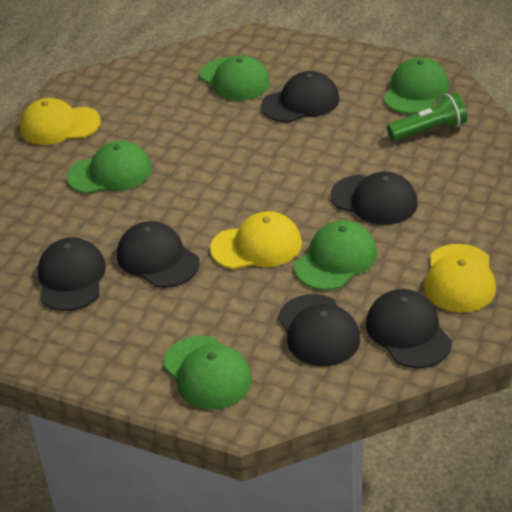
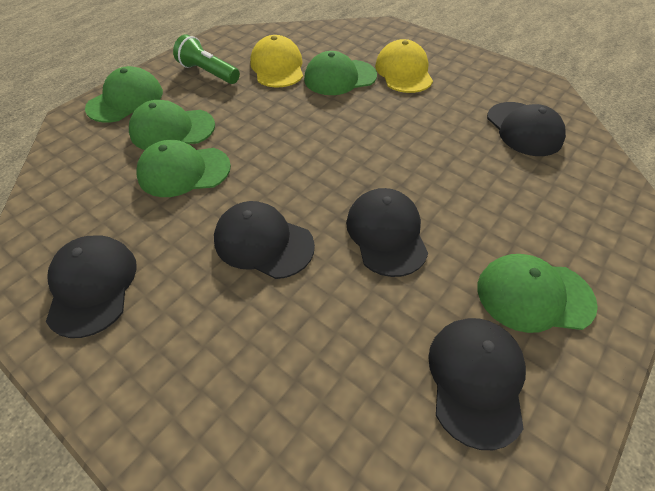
black cap: [38,237,106,311] [117,221,200,288] [261,71,340,123] [278,294,360,366] [330,172,417,225] [366,289,452,368] = 6 -> [46,235,137,338] [214,201,315,279] [346,188,428,277] [428,318,526,450] [487,102,566,156] = 5
yellow cap: [20,98,101,145] [210,211,302,269] [424,244,496,313] = 3 -> [250,35,303,88] [375,39,433,93] = 2

